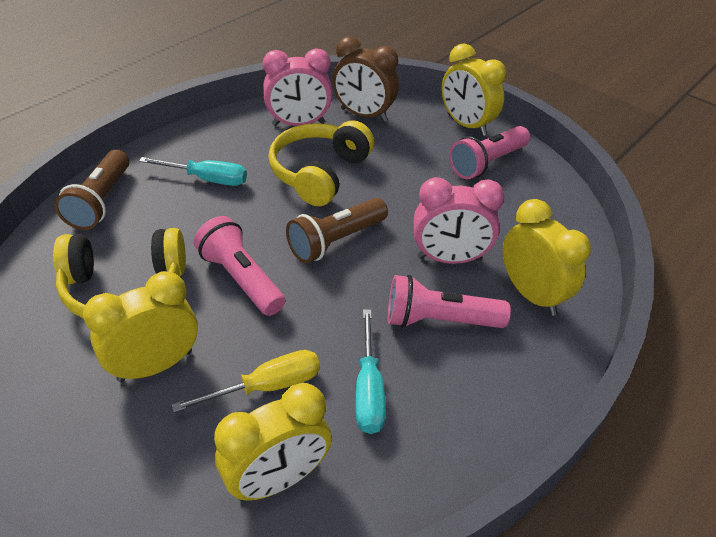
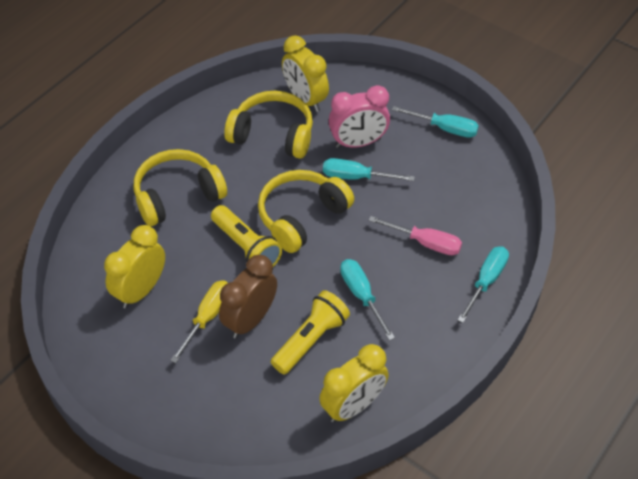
brown flashlight: [55,150,129,230] [286,198,388,263] = 2 -> none = 0
pink clock: [263,48,332,126] [413,177,504,264] = 2 -> [328,85,390,148] = 1
pink flashlight: [194,216,285,316] [388,275,511,328] [449,126,530,179] = 3 -> none = 0
pink screwdriver: none = 0 -> [369,216,462,255] = 1
turquoise screwdriver: [139,157,247,186] [355,309,386,434] = 2 -> [323,158,415,181] [340,259,395,340] [392,106,479,138] [458,246,509,323] = 4
yellow clock: [83,271,198,382] [214,383,332,501] [442,43,506,136] [503,199,591,316] = 4 -> [104,225,165,308] [282,35,329,112] [319,344,389,423] = 3
yellow flashlight: none = 0 -> [211,205,282,267] [271,290,350,374] = 2
yellow headphones: [53,228,186,319] [268,120,374,206] = 2 -> [134,149,227,226] [224,91,313,159] [258,170,354,253] = 3

